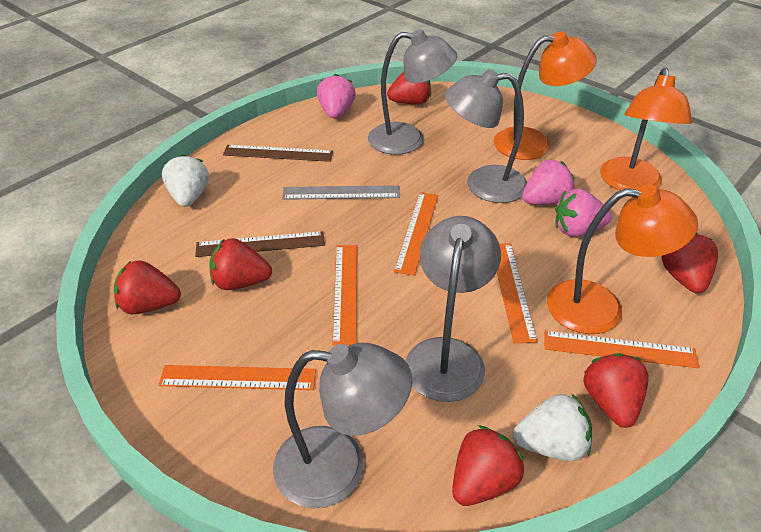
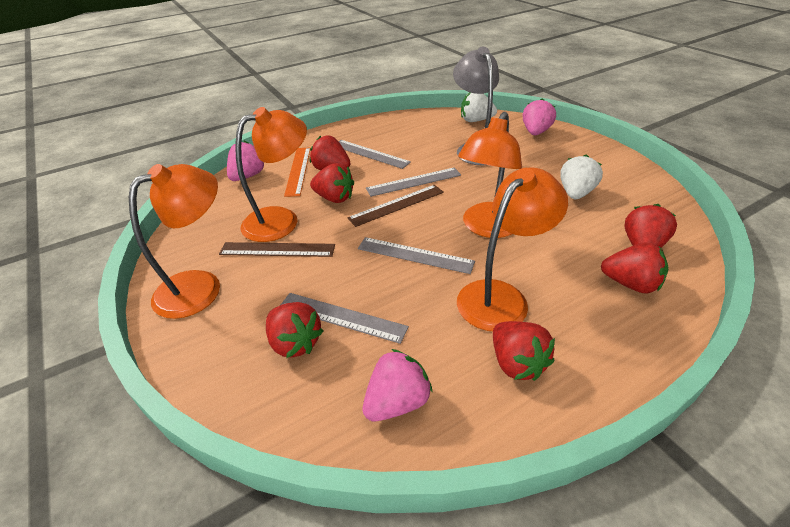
grey lamp: [273,343,412,508] [368,29,457,155] [405,216,501,402] [445,69,527,203] = 4 -> [453,47,499,165] = 1
grey ruler: [282,185,400,200] = 1 -> [281,293,409,344] [339,140,411,169] [358,237,475,274] [366,167,461,197] = 4
orange lamp: [493,31,597,160] [547,184,698,334] [600,68,692,191] = 3 -> [129,164,220,319] [235,107,307,242] [457,167,568,331] [458,112,522,238] = 4
orange ruler: [158,365,316,390] [332,245,357,345] [394,192,438,276] [497,243,538,343] [544,331,699,368] = 5 -> [284,148,311,197] = 1

